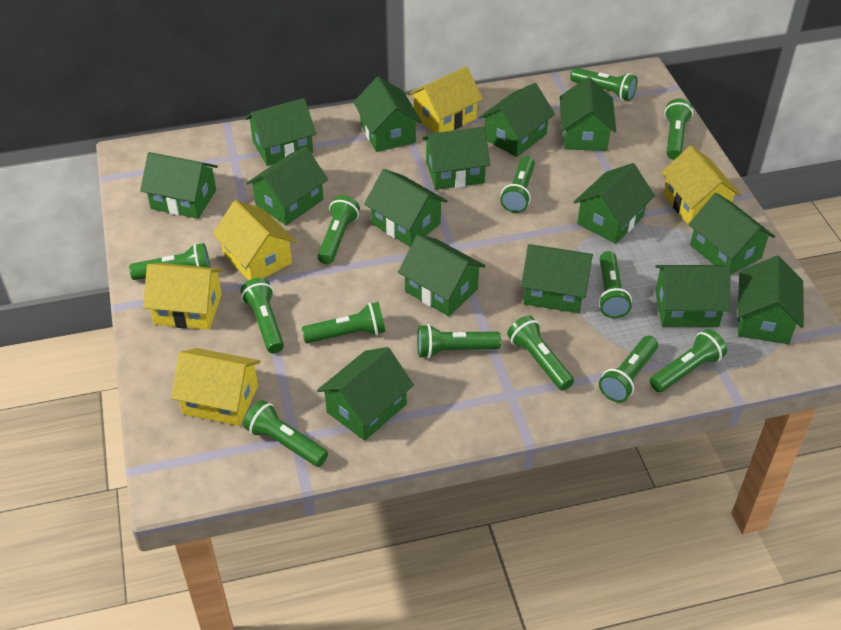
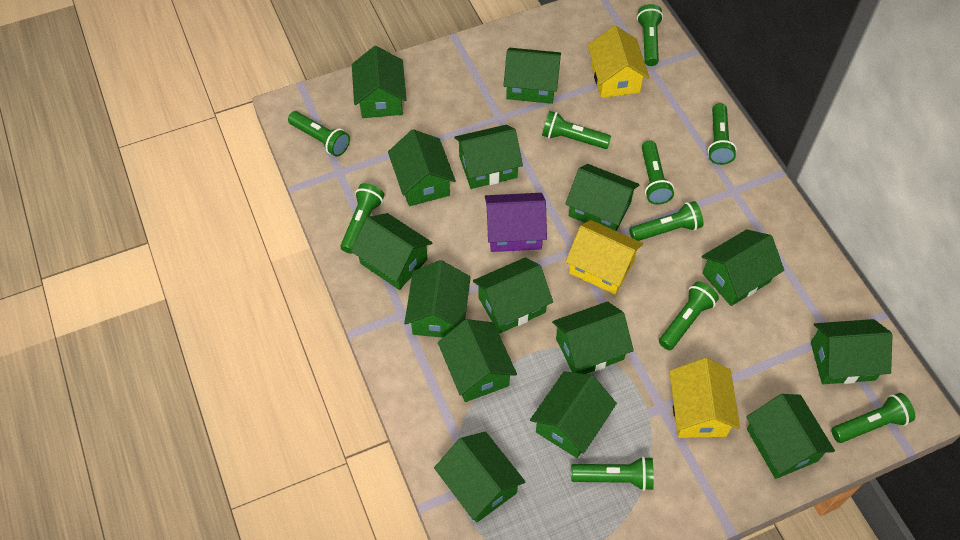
green flashlight: [129,243,210,280] [240,278,284,353] [243,400,328,467] [302,302,385,343] [317,195,360,264] [417,324,501,358] [500,156,535,213] [507,315,574,391] [570,68,638,101] [598,251,632,318] [599,336,658,402] [650,329,727,392] [664,99,693,160] = 13 -> [288,111,350,157] [340,183,384,254] [542,111,611,149] [571,456,654,491] [629,201,703,241] [637,4,663,66] [642,141,674,205] [659,281,719,350] [708,103,737,165] [831,393,915,443] = 10
purple house: none = 0 -> [485,193,547,252] = 1
yellow house: [143,263,223,330] [171,348,261,426] [212,200,296,280] [408,66,483,133] [661,146,741,224] = 5 -> [565,220,643,295] [588,25,649,98] [669,358,740,438] = 3

